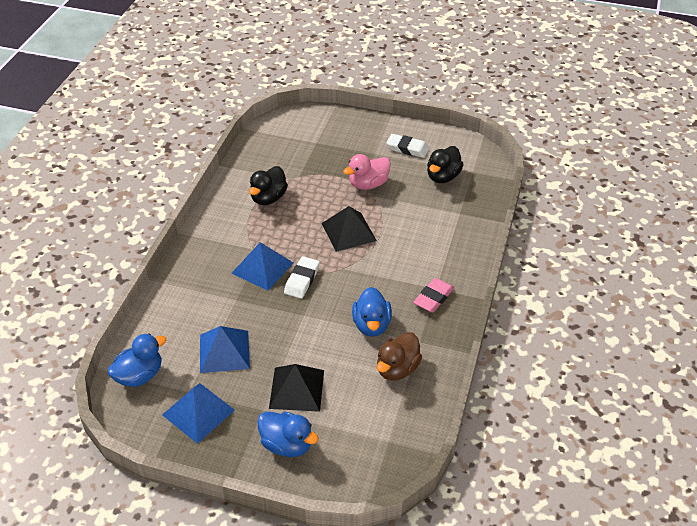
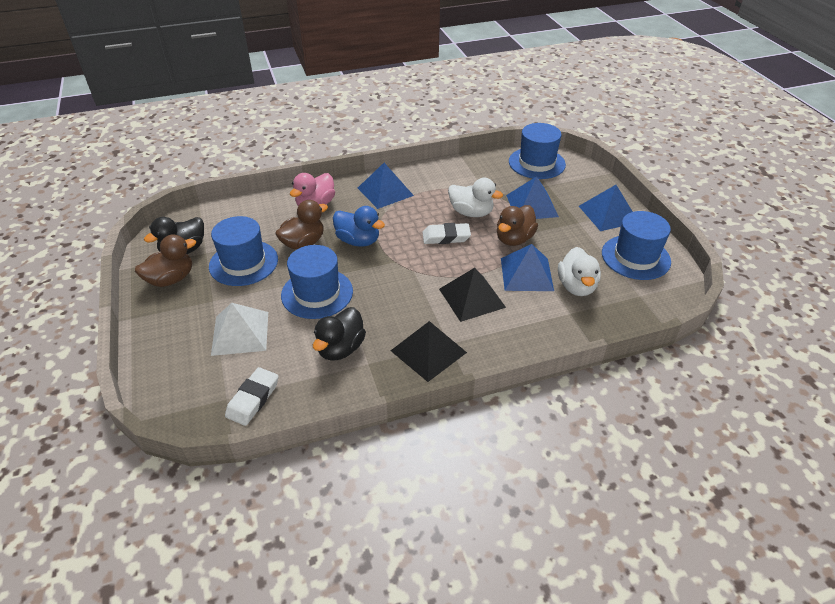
blue duck: [107,334,166,387] [257,412,319,457] [352,287,392,337] = 3 -> [333,206,385,247] = 1
blue hat: none = 0 -> [209,216,278,286] [281,245,353,319] [509,123,566,179] [602,211,671,280] = 4
blue pyramid: [162,383,235,444] [200,326,250,373] [231,242,294,291] = 3 -> [358,163,414,209] [501,244,554,291] [506,176,559,219] [579,185,633,231] = 4
brown duck: [377,332,422,380] = 1 -> [135,234,196,287] [275,200,328,250] [497,205,538,246] = 3
pink eraser: [413,278,454,313] = 1 -> none = 0
white duck: none = 0 -> [448,178,503,217] [558,247,601,296] = 2
white pyramid: none = 0 -> [211,303,268,356] = 1

